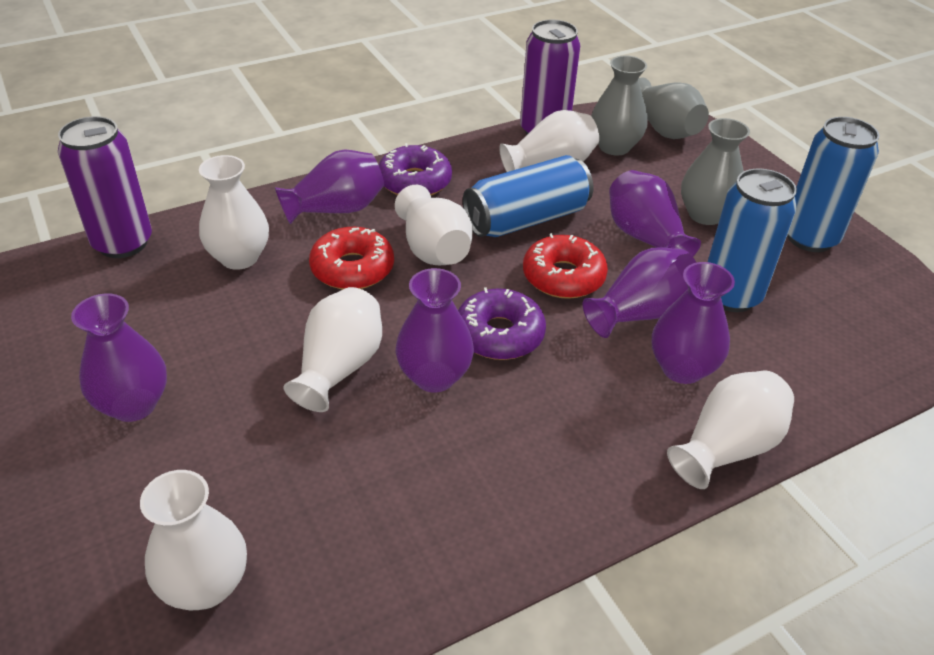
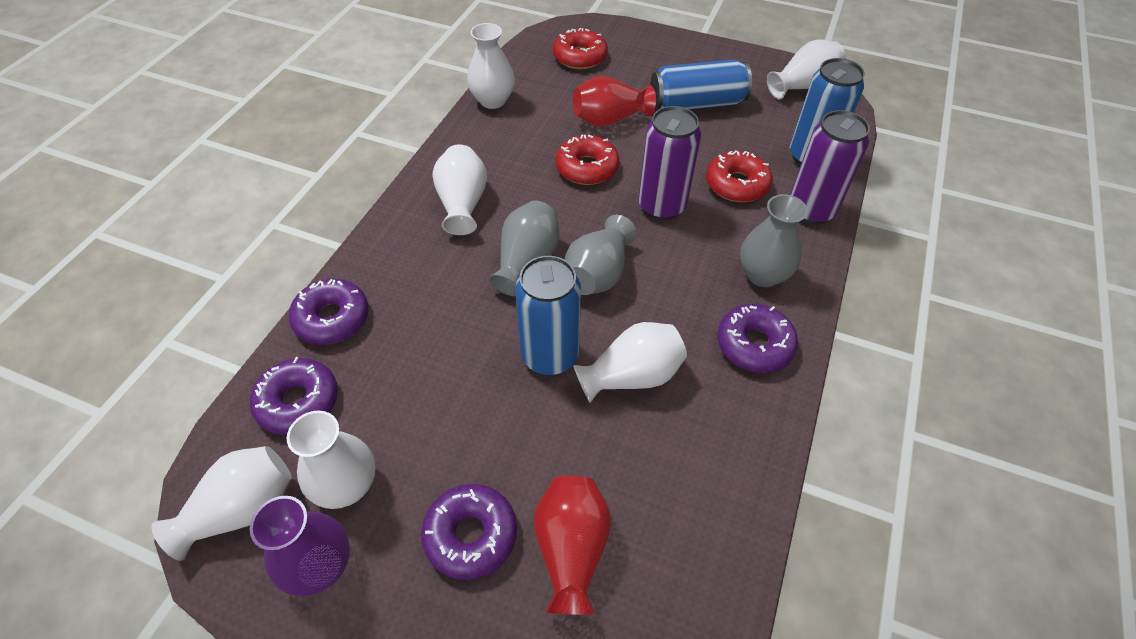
purple donut: [379,143,452,195] [458,287,546,360] = 2 -> [250,357,338,435] [289,279,369,345] [421,484,517,580] [717,304,798,373] = 4
purple vase: [71,294,167,422] [275,149,384,225] [395,268,474,392] [583,247,697,338] [609,170,701,256] [652,262,735,384] = 6 -> [250,496,350,596] = 1
red donut: [309,227,394,289] [523,233,608,299] = 2 -> [553,28,608,69] [555,135,620,185] [706,150,773,202] = 3
red vase: none = 0 -> [534,476,612,615] [573,76,656,127] = 2

